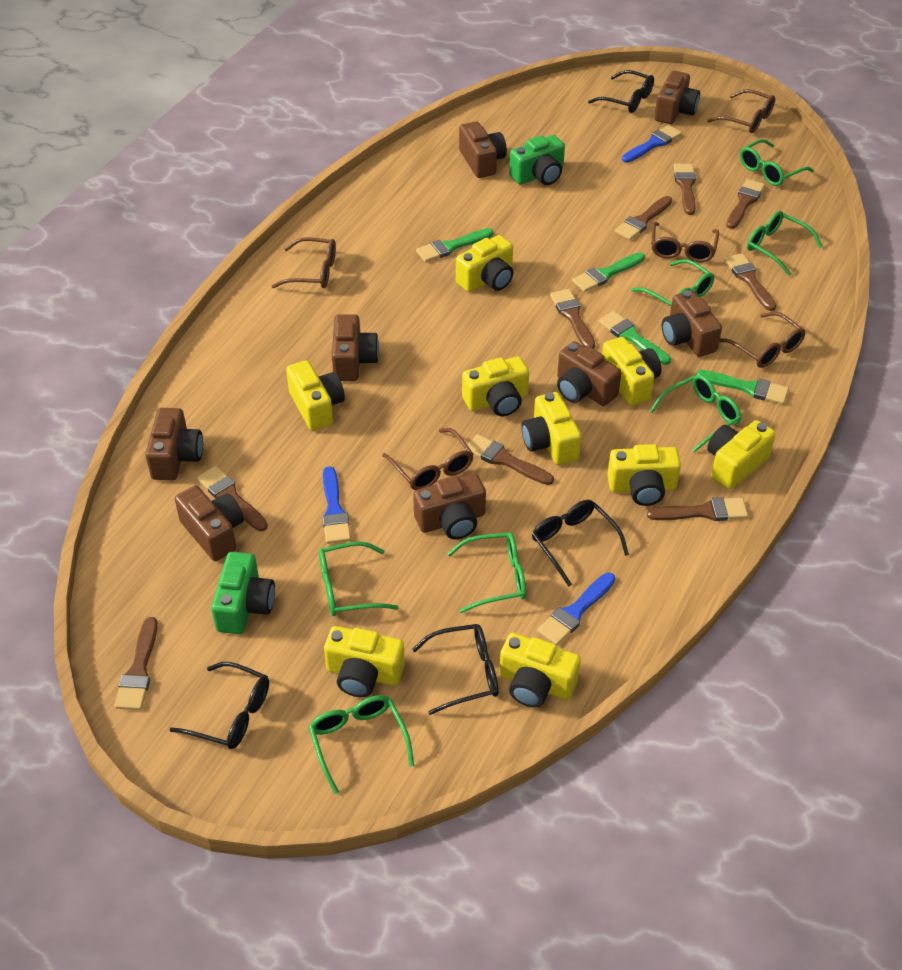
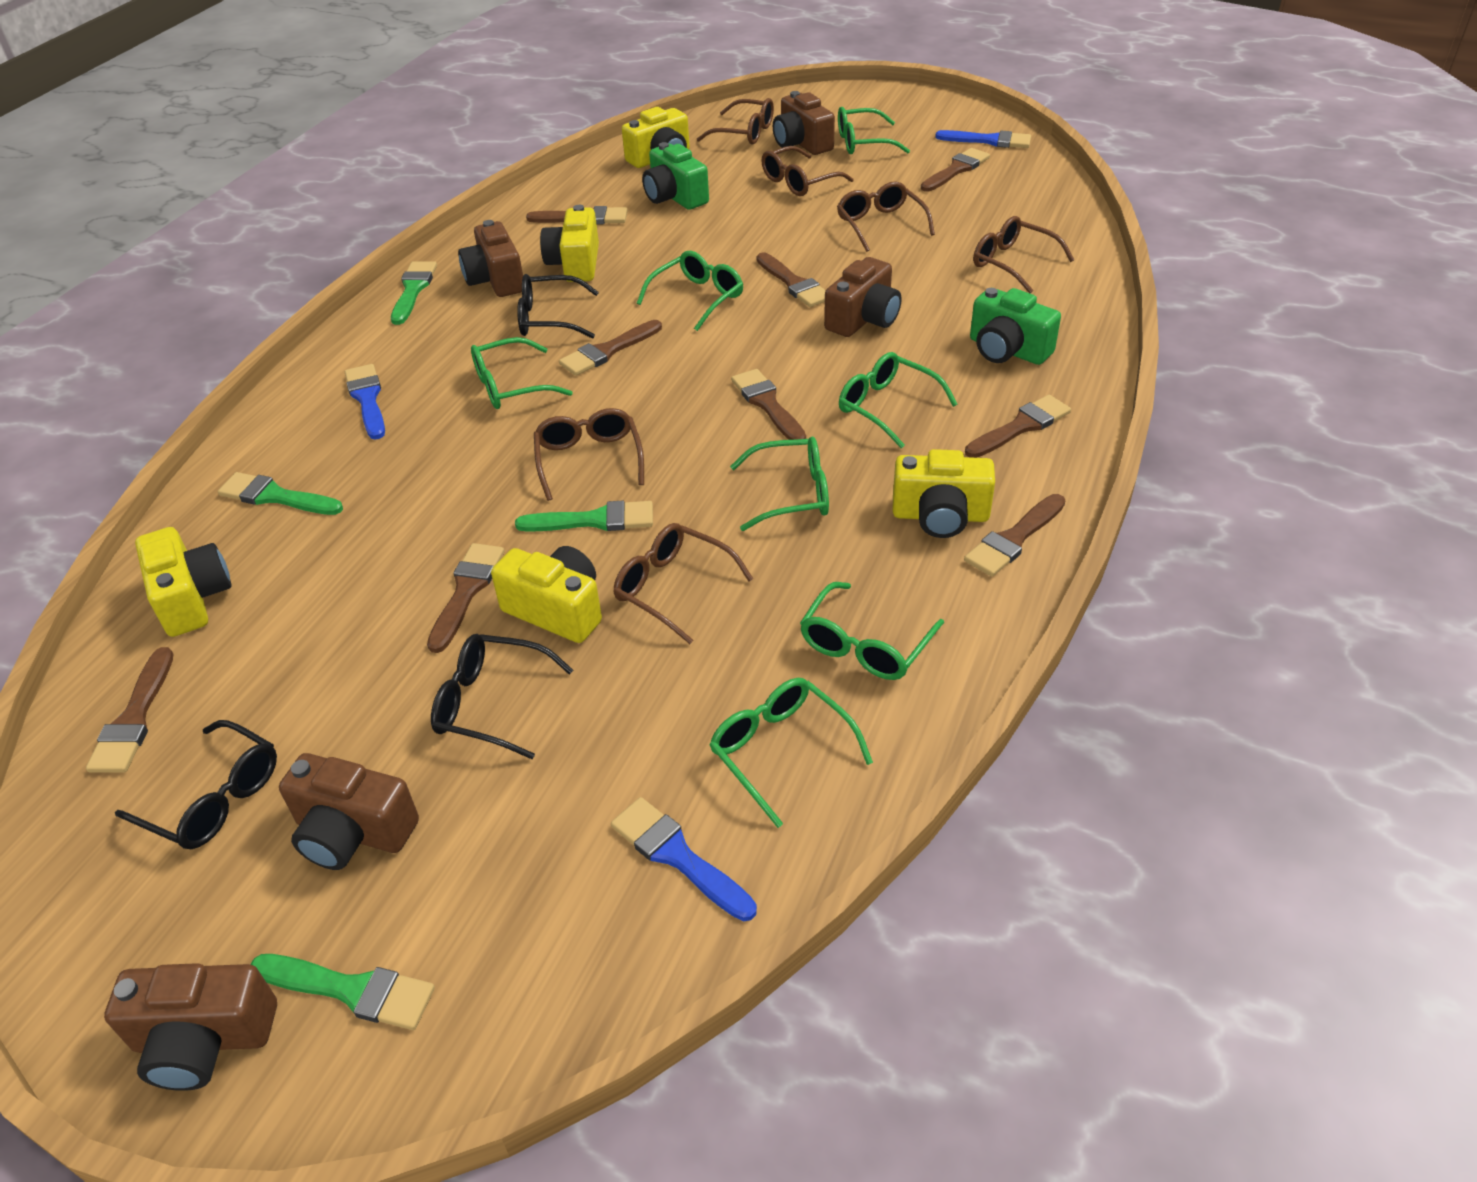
black glasses: [169,662,269,749] [412,624,498,715] [532,500,629,586] [588,70,654,113] = 4 -> [115,720,277,849] [431,634,573,759] [517,274,599,339] = 3
brown camera: [145,408,203,480] [175,486,244,561] [332,314,379,381] [413,474,486,539] [459,121,507,178] [557,341,621,406] [654,70,700,124] [662,290,722,357] = 8 -> [104,963,277,1091] [279,753,419,870] [458,220,523,297] [773,91,835,155] [824,257,902,337] = 5
brown glasses: [272,237,336,288] [382,428,474,490] [651,222,719,262] [707,89,775,133] [719,312,806,368] = 5 -> [534,408,644,501] [613,523,753,644] [697,98,774,144] [761,146,854,196] [837,181,935,252] [973,216,1075,294] = 6
yellow camera: [286,360,345,431] [324,626,405,697] [456,235,513,292] [462,356,529,416] [499,633,581,708] [521,392,582,465] [602,337,662,406] [607,444,681,506] [707,420,776,489] = 9 -> [135,527,231,637] [491,546,602,643] [540,205,599,282] [622,107,690,168] [893,449,995,538] = 5

